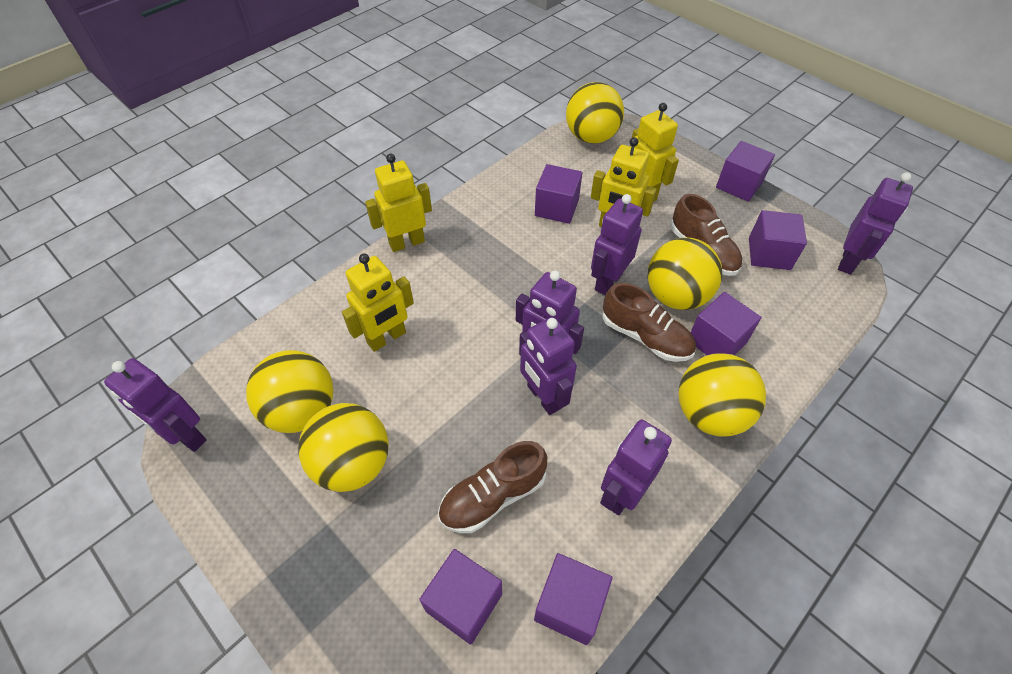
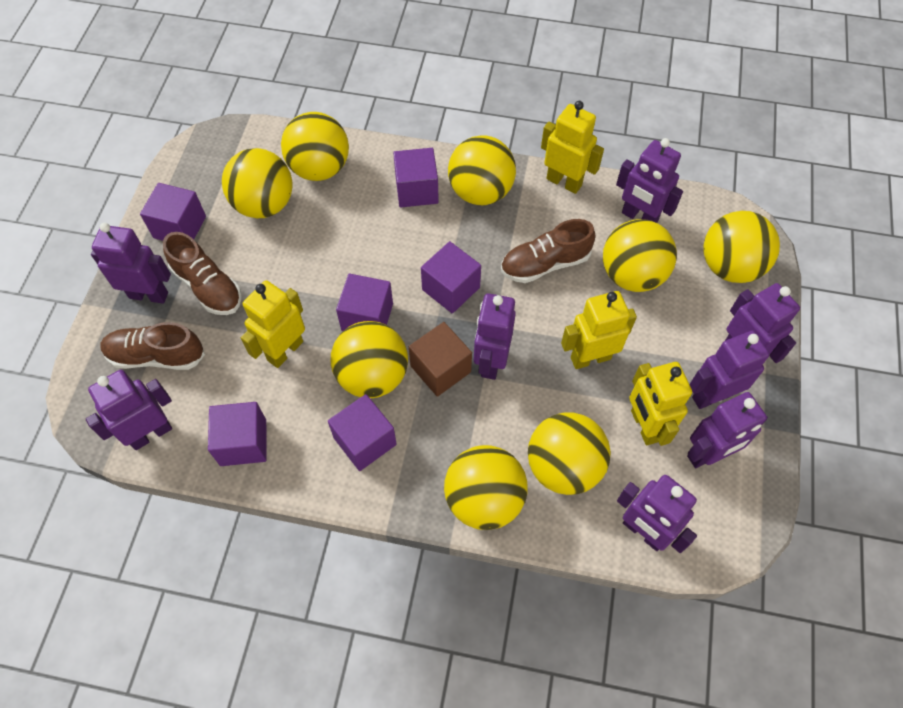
brown cube: none = 0 -> [409,322,472,397] = 1
purple robot: [104,358,207,452] [516,270,584,354] [519,317,577,415] [591,194,643,295] [600,419,672,515] [838,172,913,275] = 6 -> [86,370,172,450] [91,223,171,303] [474,293,516,380] [616,138,683,223] [617,475,697,553] [687,392,768,468] [689,331,769,409] [725,283,800,363] = 8
yellow ball: [246,350,334,433] [298,403,389,492] [566,82,624,144] [647,237,722,310] [678,353,766,437] = 5 -> [222,148,293,218] [281,112,349,181] [331,321,408,398] [444,445,528,530] [448,135,516,205] [528,412,611,495] [603,219,677,292] [703,211,780,283] = 8

